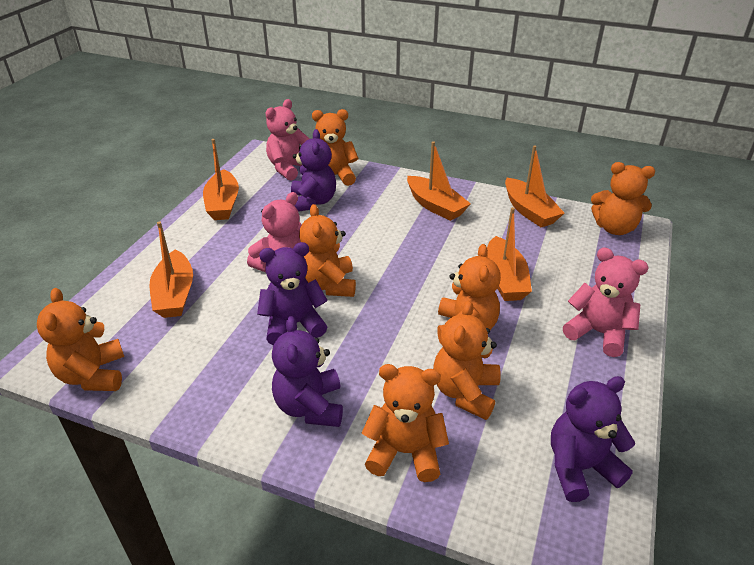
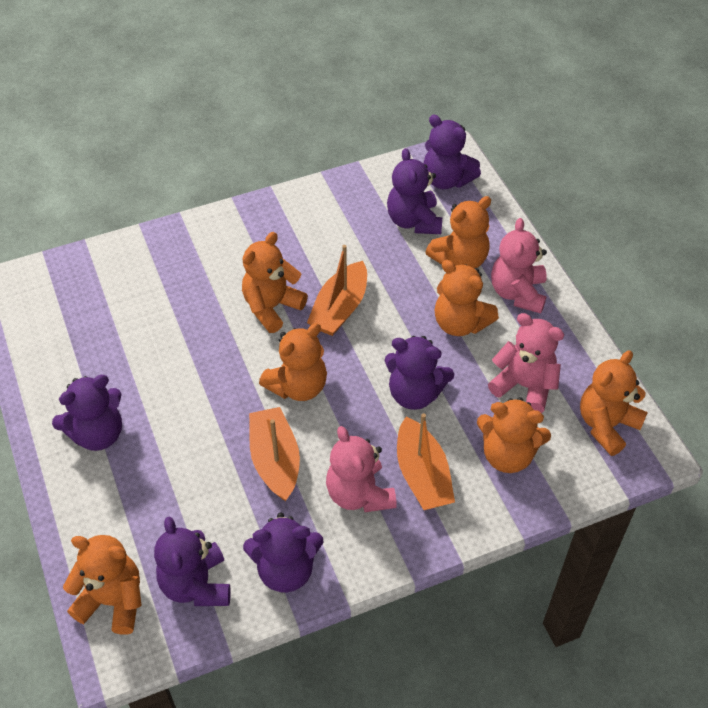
orange boat: [149,221,193,318] [203,139,239,220] [407,141,471,221] [487,207,532,301] [505,145,564,227] = 5 -> [249,407,300,501] [307,245,367,336] [397,413,455,510] = 3
purple teddy bear: [257,242,328,345] [272,316,343,427] [291,129,336,212] [551,376,635,502] = 4 -> [52,375,122,451] [154,516,231,606] [243,512,324,593] [384,336,454,410] [387,148,442,234] [423,115,481,189] = 6

